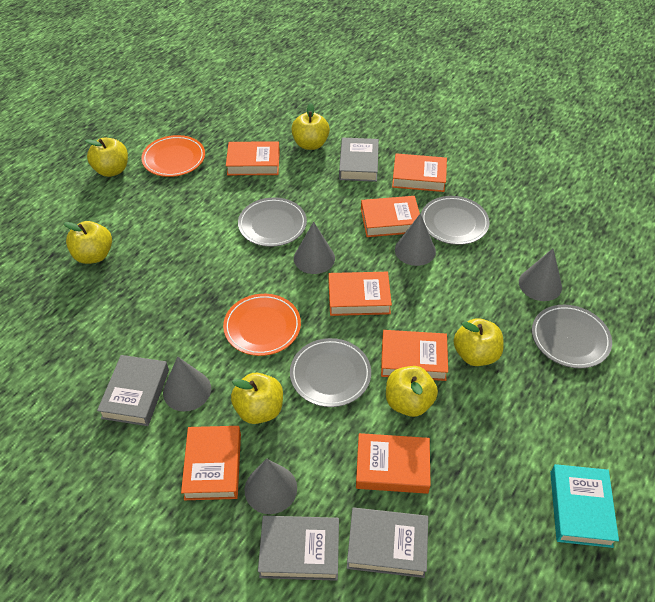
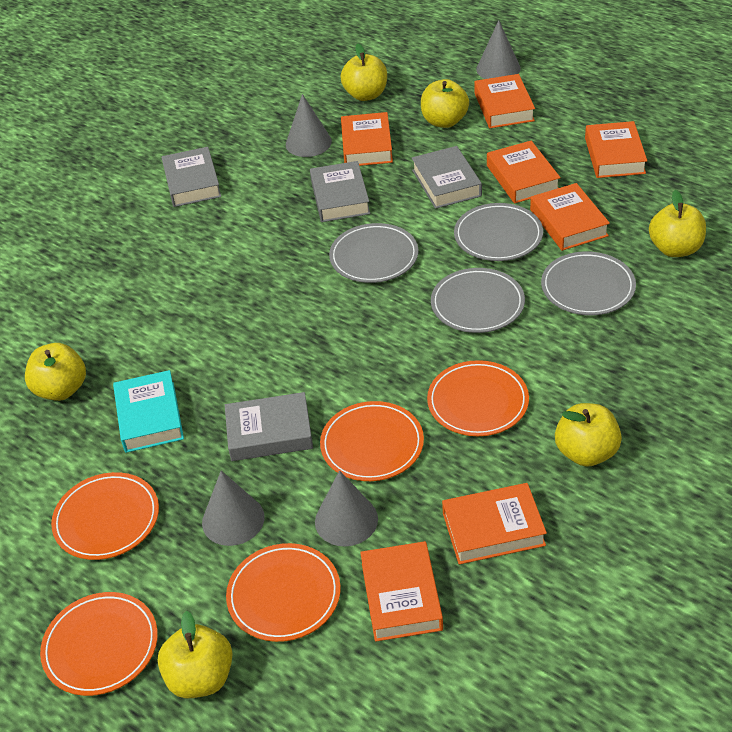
grey cone: [163,356,211,411] [245,458,297,514] [294,222,335,274] [395,214,436,266] [519,249,562,301] = 5 -> [202,471,265,546] [286,94,332,157] [315,470,378,546] [476,20,521,79] = 4
orange plate: [141,135,205,177] [223,294,301,356] = 2 -> [40,592,158,696] [51,472,159,560] [226,543,341,642] [320,401,424,481] [427,360,529,436] = 5

